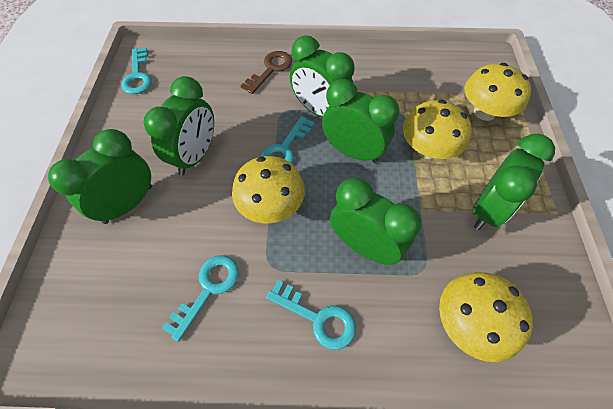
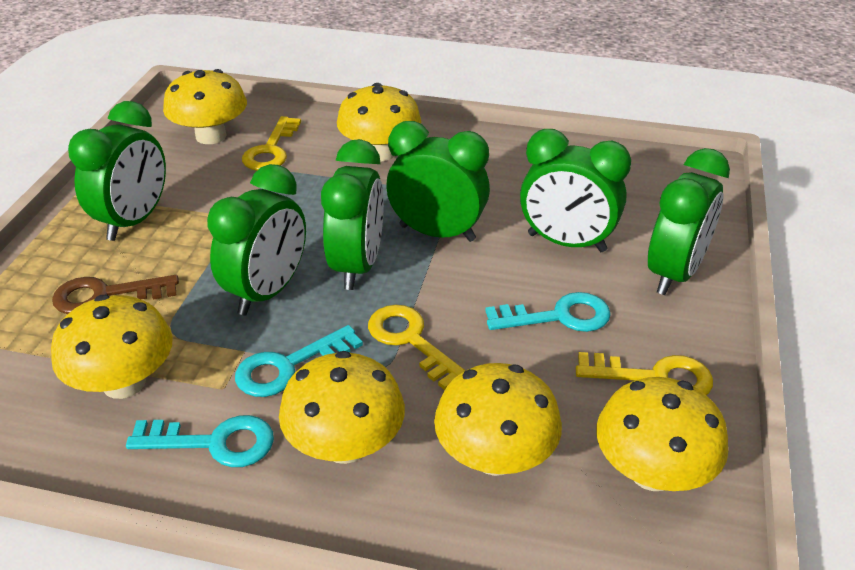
turquoise key: [121,48,152,94] [162,255,239,342] [260,116,315,164] [266,280,356,350] = 4 -> [126,415,274,467] [235,325,363,397] [485,292,611,332] = 3
yellow key: none = 0 -> [242,116,301,171] [368,305,466,390] [576,352,713,395] = 3
yellow mushroom: [232,156,305,223] [403,100,472,159] [439,272,533,362] [465,63,531,121] = 4 -> [51,295,173,399] [163,69,247,144] [279,351,405,464] [337,83,421,161] [434,363,562,476] [596,377,728,491] = 6

